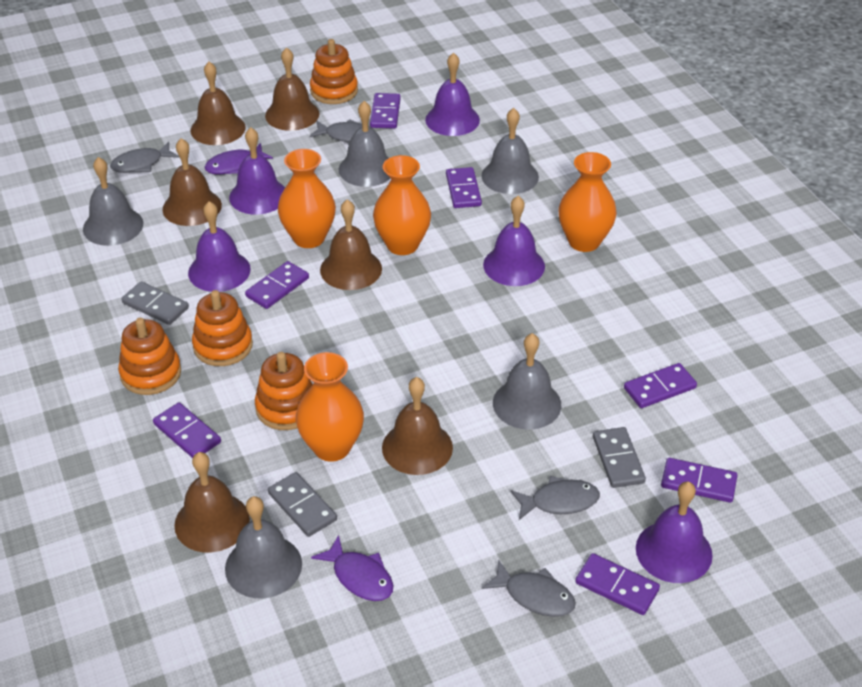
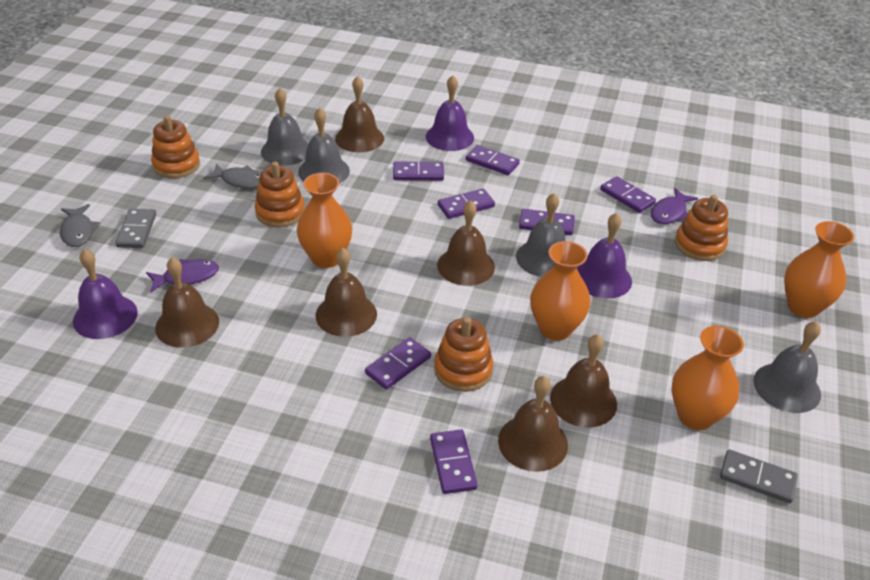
grey bell: [83,157,143,246] [225,496,302,599] [338,101,390,187] [481,108,539,194] [493,333,561,430] = 5 -> [261,88,308,166] [298,108,350,183] [516,193,566,277] [754,321,821,413] = 4
grey domino: [121,282,189,325] [268,472,337,537] [593,427,646,488] = 3 -> [115,209,156,248] [720,450,798,503] = 2
grey fish: [110,142,179,173] [309,119,374,143] [482,560,576,617] [511,476,600,520] = 4 -> [60,204,100,247] [204,164,260,189] = 2
purple bell: [188,201,251,292] [229,127,285,215] [425,52,480,136] [483,196,545,286] [636,482,713,583] = 5 -> [73,249,138,339] [426,75,474,151] [577,213,632,299] = 3

